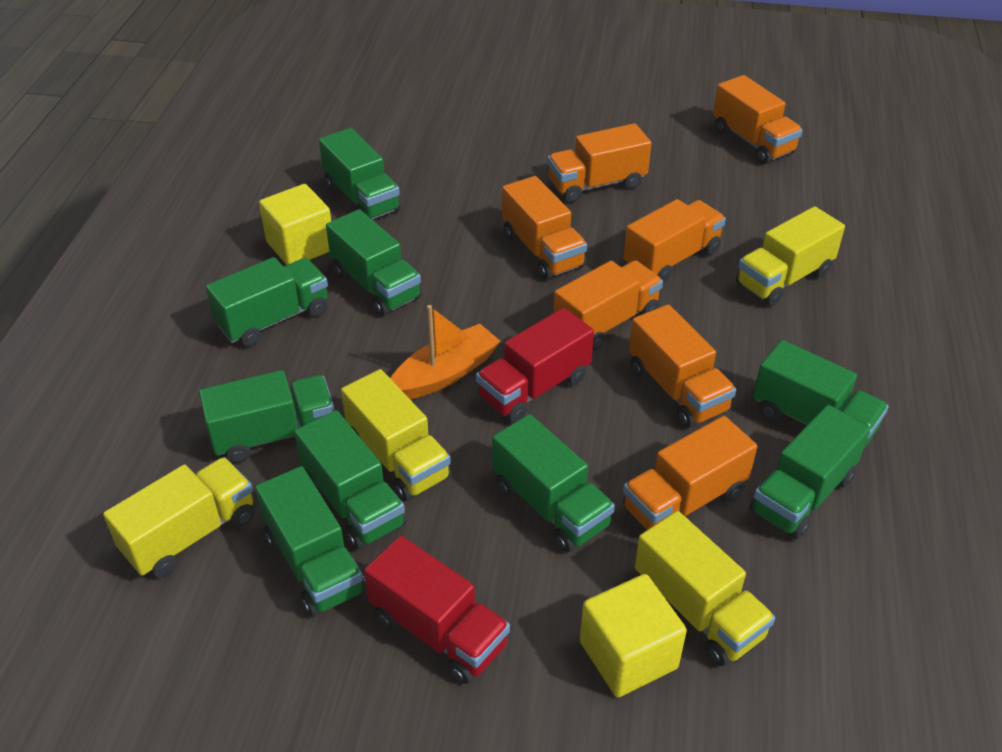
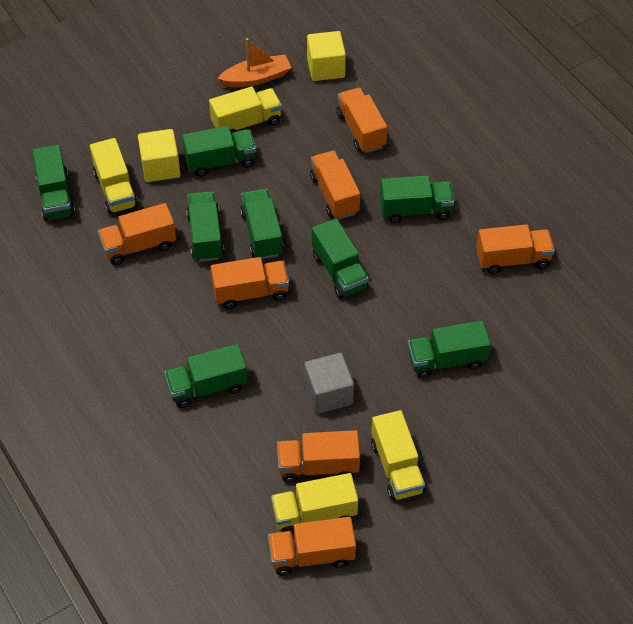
green truck: [199,370,335,463] [206,257,328,347] [255,466,366,617] [294,410,407,550] [319,128,401,219] [326,209,422,316] [492,414,615,552] [749,405,870,540] [753,340,889,448] = 9 -> [32,145,75,221] [164,344,248,408] [182,126,256,177] [186,191,224,262] [240,189,284,259] [312,218,369,299] [380,175,454,223] [408,321,491,378] = 8
grey cube: none = 0 -> [304,353,354,414] = 1
red truck: [364,536,510,684] [476,308,594,423] = 2 -> none = 0

